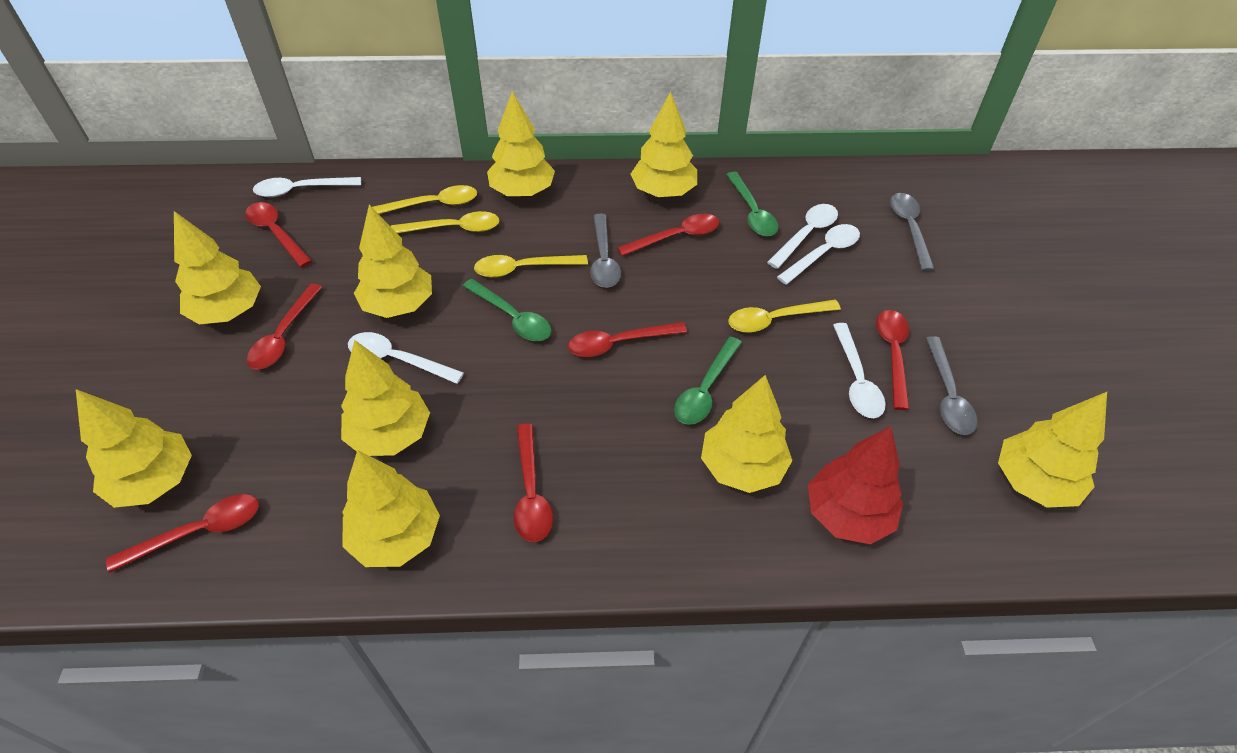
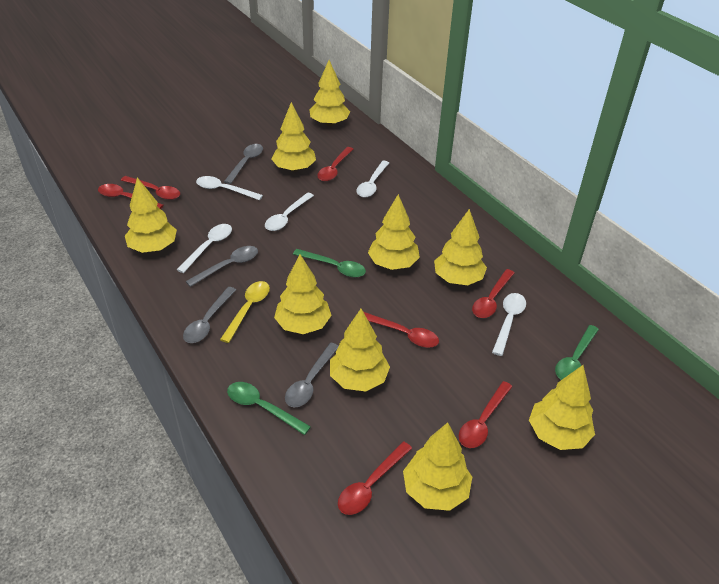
grey spoon: [590,214,621,288] [890,193,935,271] [926,336,977,435] = 3 -> [183,287,236,343] [186,246,258,287] [224,144,263,184] [285,343,339,407] = 4
red tree: [808,426,903,544] = 1 -> none = 0
yellow spoon: [372,185,477,214] [391,211,500,233] [474,255,588,278] [728,300,841,333] = 4 -> [220,281,270,343] = 1

